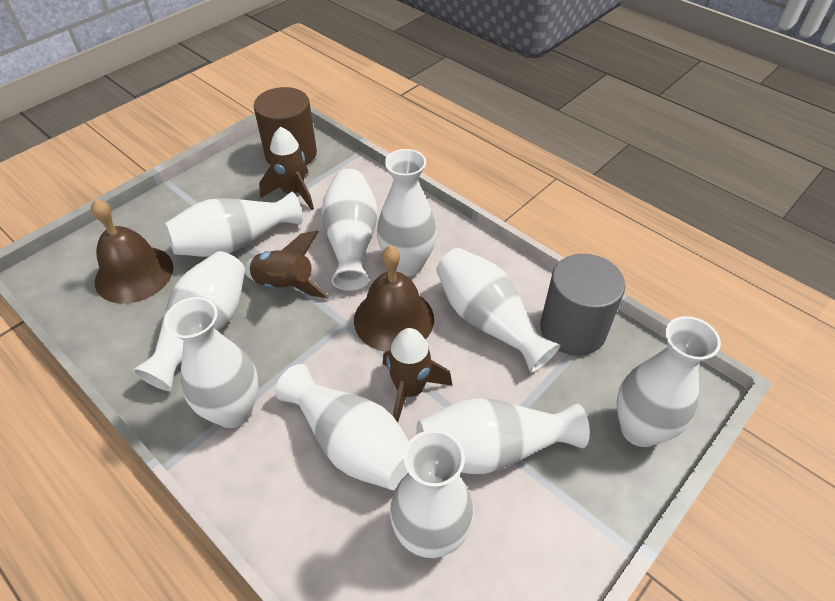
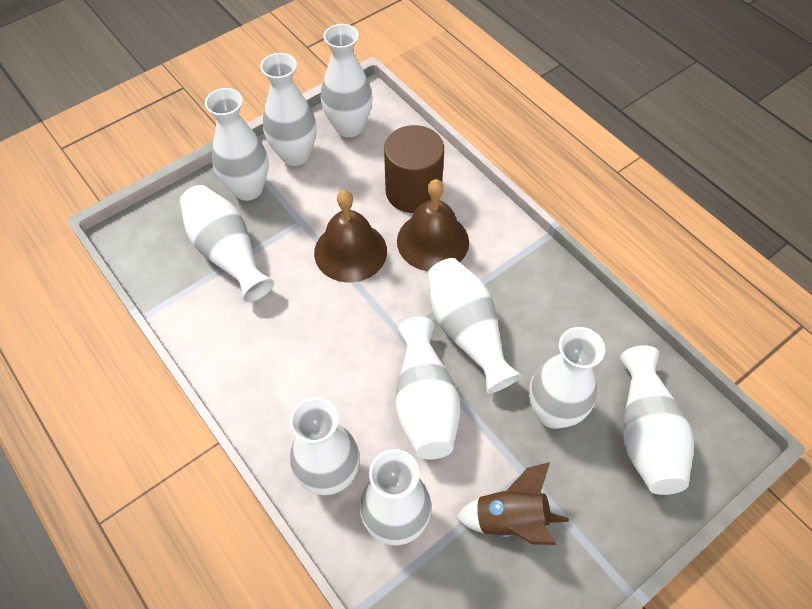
brown rocket: [244,230,329,298] [259,127,314,210] [383,328,453,423] = 3 -> [456,462,569,545] = 1
grey cylinder: [540,254,625,356] = 1 -> none = 0

